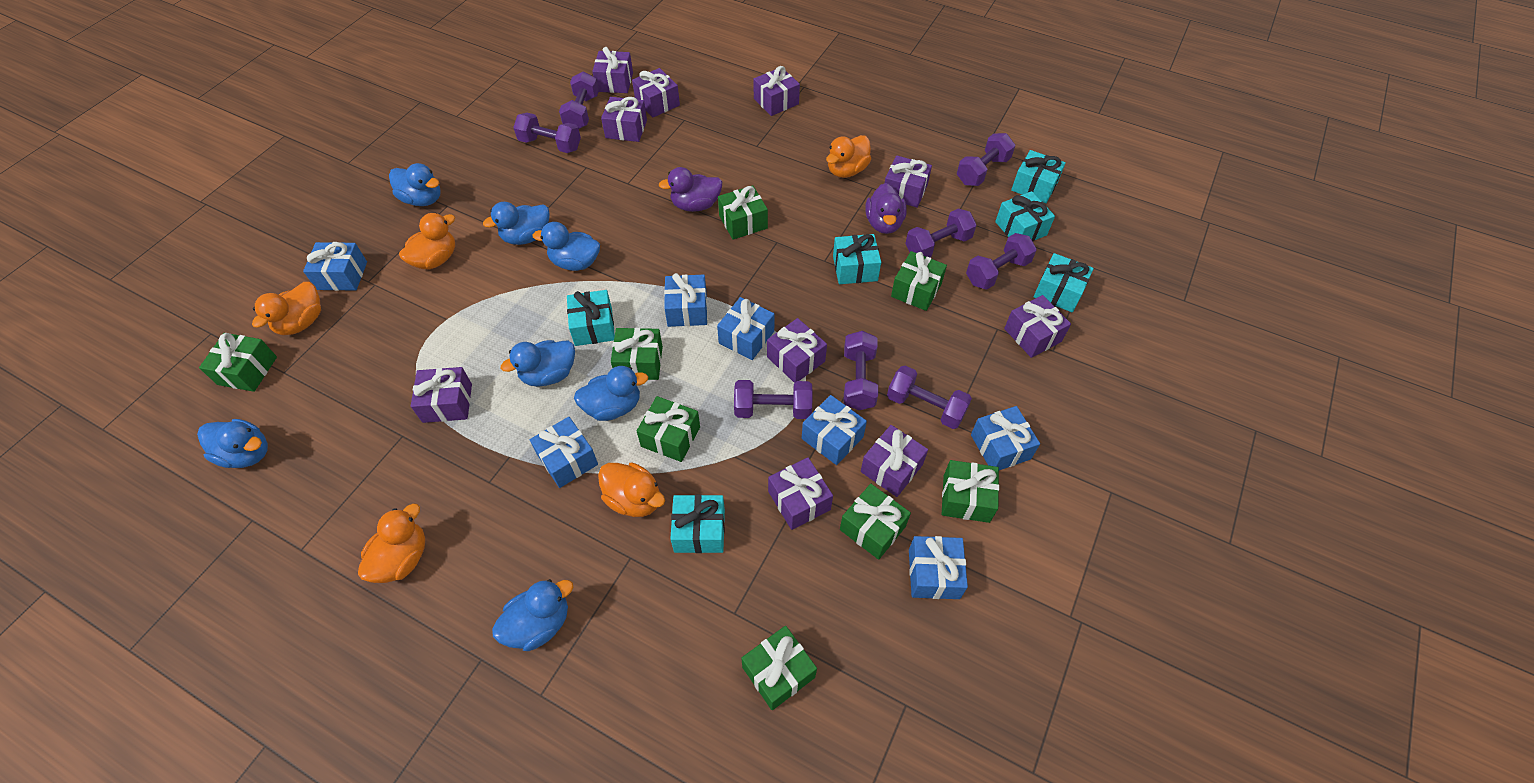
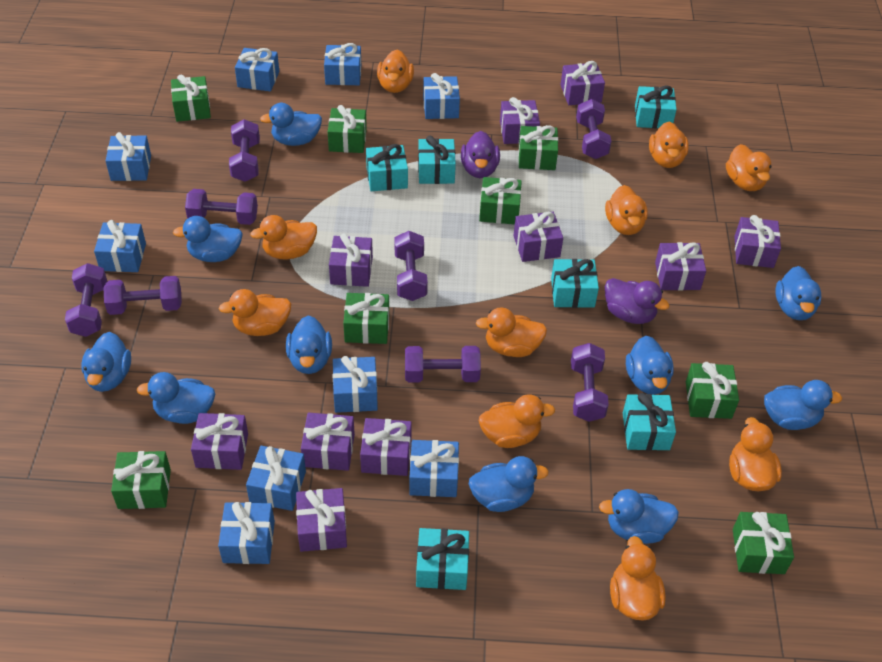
blue duck: [197,419,268,468] [389,163,441,206] [483,202,549,245] [492,579,573,651] [501,340,575,387] [533,222,600,271] [574,366,648,421] = 7 -> [81,332,131,392] [137,372,215,424] [173,216,243,262] [260,103,322,146] [286,315,332,374] [469,456,549,512] [599,489,679,544] [626,336,674,395] [764,380,842,430] [775,266,821,320] = 10
blue gift: [303,242,367,291] [530,417,598,488] [664,273,707,327] [717,297,775,360] [802,395,867,465] [909,536,968,599] [971,406,1040,470] = 7 -> [94,220,146,272] [105,132,151,181] [218,502,275,564] [235,48,279,91] [246,446,306,511] [324,43,361,85] [333,356,378,413] [409,440,459,497] [423,73,460,119] = 9
orange duck: [252,282,321,335] [358,503,425,583] [399,213,455,269] [598,463,665,517] [826,135,871,178] = 5 -> [219,289,291,336] [250,215,317,259] [377,50,414,93] [476,307,547,357] [479,394,555,448] [605,185,648,235] [610,536,666,621] [649,121,689,168] [726,144,771,191] [729,417,782,491] = 10

